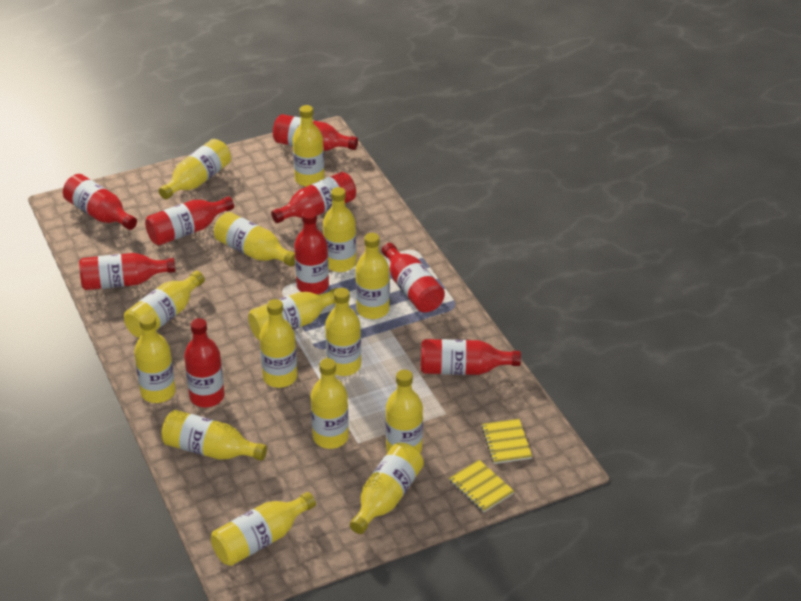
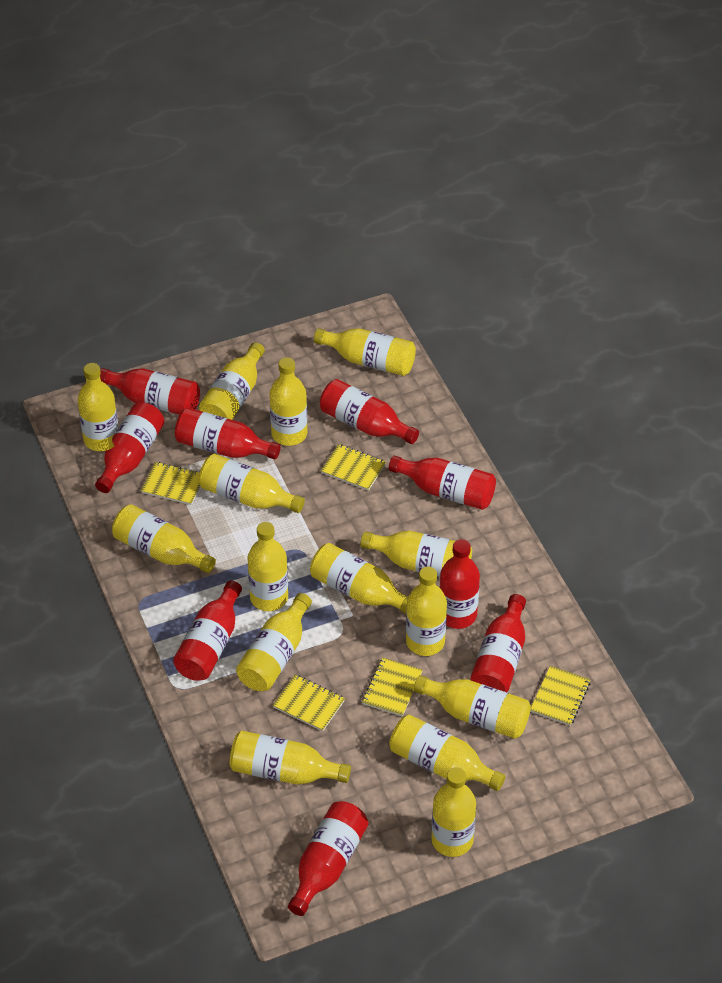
yellow notebook: [449,460,515,512] [481,419,532,464] = 2 -> [141,462,200,505] [273,675,345,731] [321,444,386,491] [362,657,423,717] [530,665,591,726] = 5

